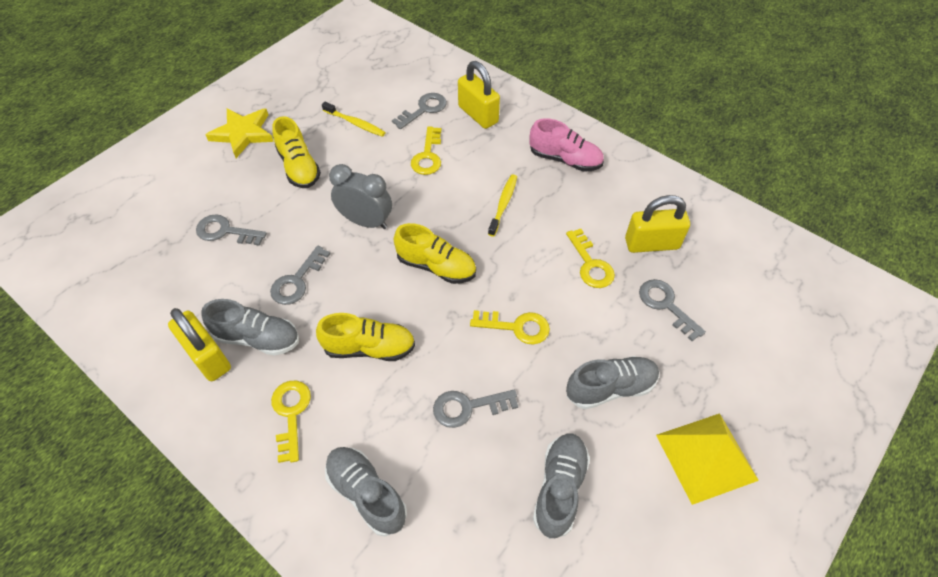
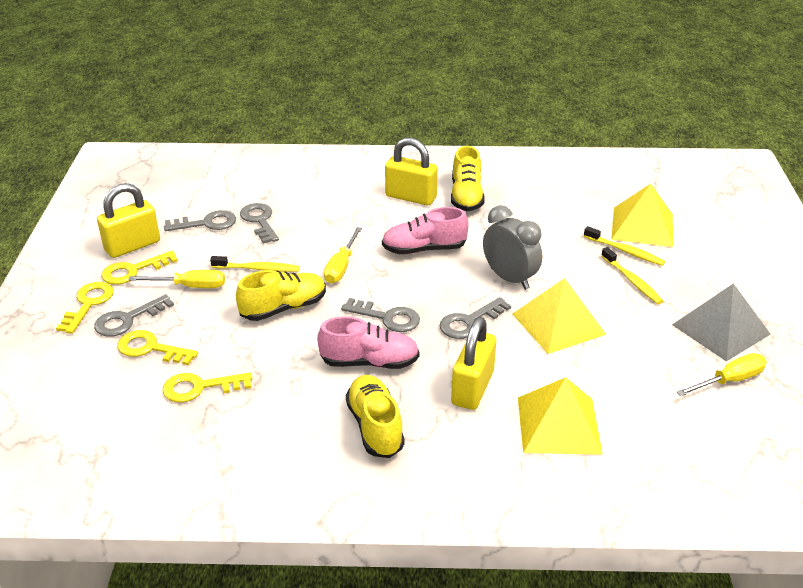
grey pyramid: none = 0 -> [672,283,771,362] = 1
grey shoe: [201,299,299,356] [325,447,407,536] [533,433,590,539] [566,356,659,409] = 4 -> none = 0
pink shoe: [529,118,604,172] = 1 -> [317,316,420,369] [382,207,469,254] = 2
yellow pyramid: [656,413,759,505] = 1 -> [513,278,606,354] [518,377,603,455] [611,184,673,247] = 3
yellow screwdriver: none = 0 -> [128,270,225,288] [324,227,362,283] [677,353,767,396] = 3
yellow star: [206,108,274,158] = 1 -> none = 0
yellow toothbrush: [322,102,386,137] [488,174,517,237] = 2 -> [210,256,300,272] [584,226,666,266] [601,247,663,304] = 3

